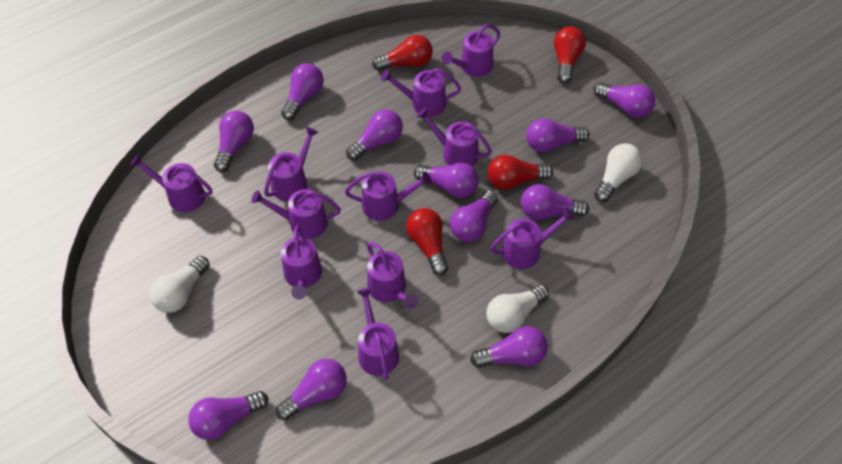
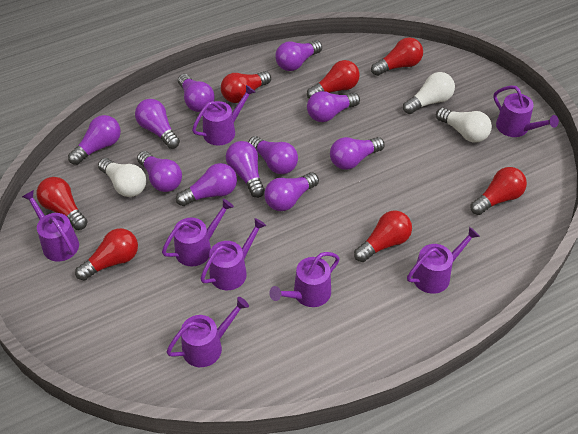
purple watering can: [130,155,212,212] [251,189,341,239] [264,127,318,201] [281,225,322,300] [345,171,432,221] [357,288,399,380] [367,242,418,309] [381,68,461,117] [416,108,492,166] [442,24,500,77] [490,208,575,269] = 11 -> [22,190,79,262] [162,199,234,267] [166,297,249,367] [192,85,256,146] [200,218,266,290] [269,252,340,307] [407,227,480,294] [494,86,559,137] = 8
red light bulb: [372,35,433,71] [406,208,448,276] [487,155,553,190] [554,26,586,84] = 4 -> [37,177,88,230] [75,228,138,281] [221,71,271,103] [307,60,360,98] [354,211,412,262] [371,37,423,76] [470,167,527,215] = 7

